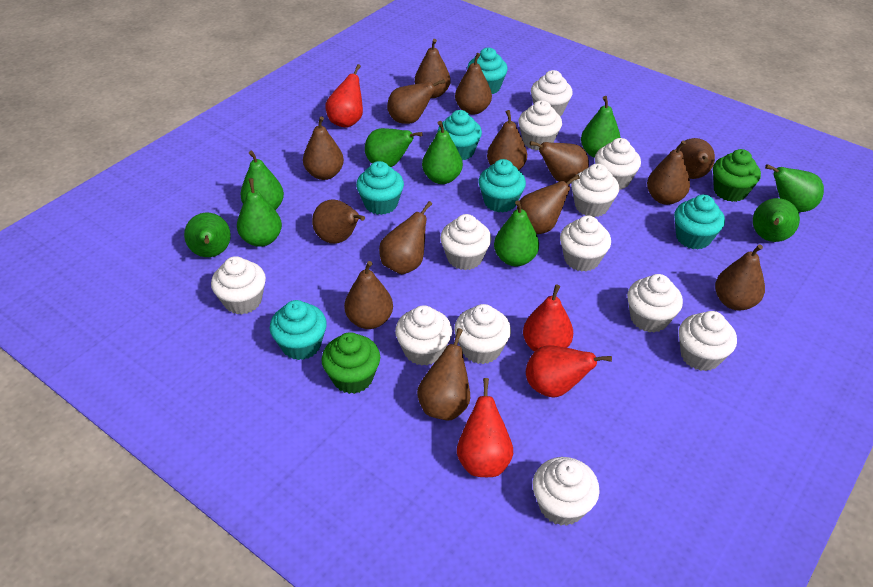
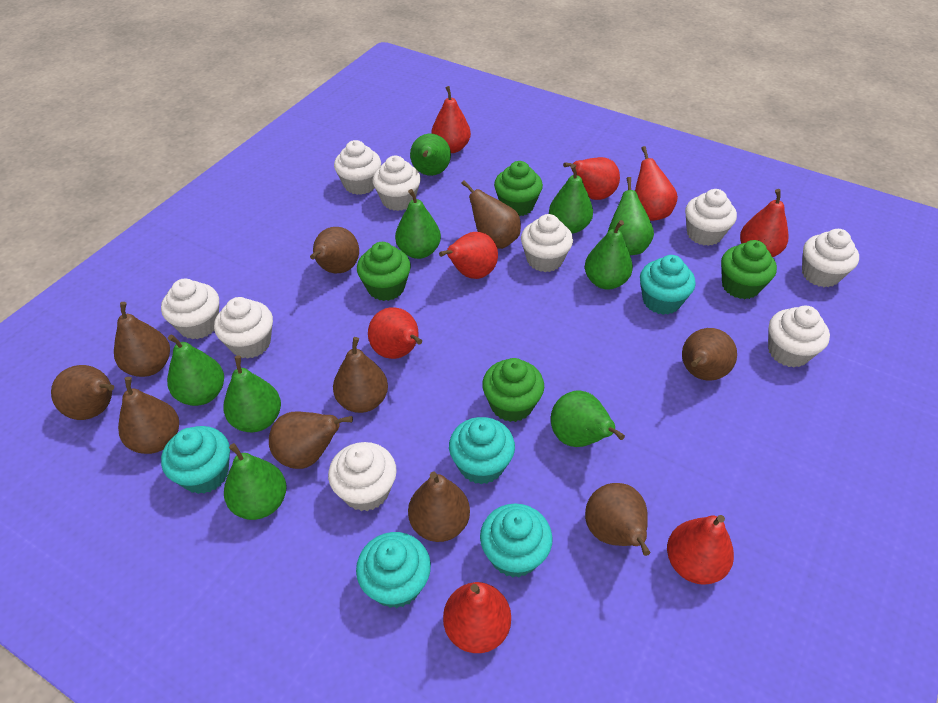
brown pear: [303,116,344,180] [312,199,365,244] [344,261,393,329] [379,201,432,274] [387,79,445,124] [415,39,451,98] [417,328,470,420] [455,53,492,115] [487,110,527,170] [517,174,580,234] [530,141,589,183] [647,141,690,205] [676,138,715,179] [715,244,765,311] = 14 -> [51,365,114,420] [114,302,170,377] [118,377,179,454] [269,412,353,469] [310,227,359,273] [333,337,388,413] [408,472,470,542] [461,180,521,249] [585,483,650,556] [682,328,737,381] = 10
green cupcake: [321,332,380,394] [713,149,761,202] = 2 -> [357,242,411,301] [482,358,544,422] [494,161,543,216] [721,240,777,299] = 4
red pear: [325,64,363,128] [457,378,513,477] [523,284,573,352] [526,345,612,397] = 4 -> [368,307,422,359] [431,86,471,153] [439,232,498,279] [443,582,511,653] [563,157,620,200] [635,146,678,221] [667,515,734,585] [740,189,788,257] = 8
turquoise cupcake: [270,300,327,360] [356,161,404,215] [438,110,482,160] [467,48,508,94] [478,159,526,213] [674,194,725,250] = 6 -> [161,426,230,494] [356,532,431,608] [449,417,515,484] [480,504,553,578] [640,255,696,315] = 5
white cupcake: [211,256,266,314] [395,305,452,365] [440,214,491,270] [454,304,511,364] [519,100,562,150] [531,70,573,116] [533,457,600,526] [560,216,611,272] [571,164,619,217] [595,138,641,190] [627,274,683,333] [679,311,737,371] = 12 -> [161,279,219,339] [214,297,273,359] [328,442,397,511] [334,140,381,195] [373,156,421,211] [521,214,573,272] [685,189,737,246] [768,306,830,368] [802,229,859,287] = 9

